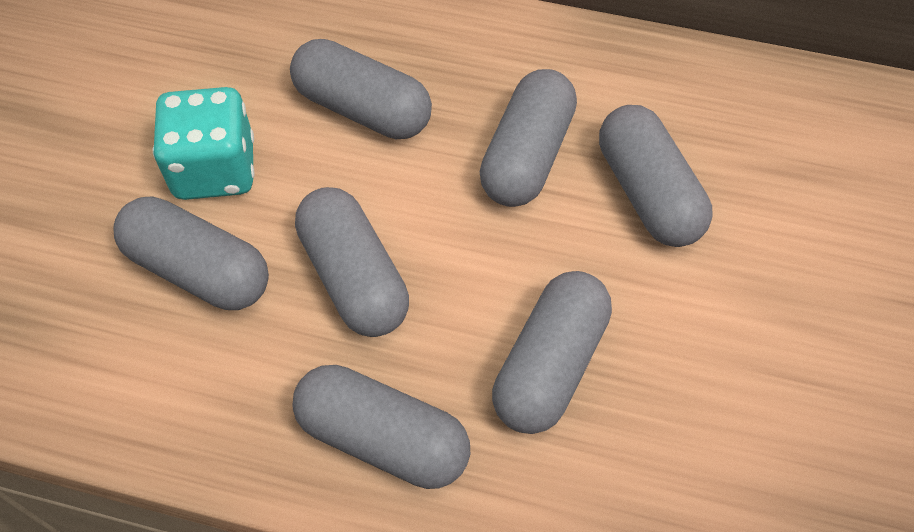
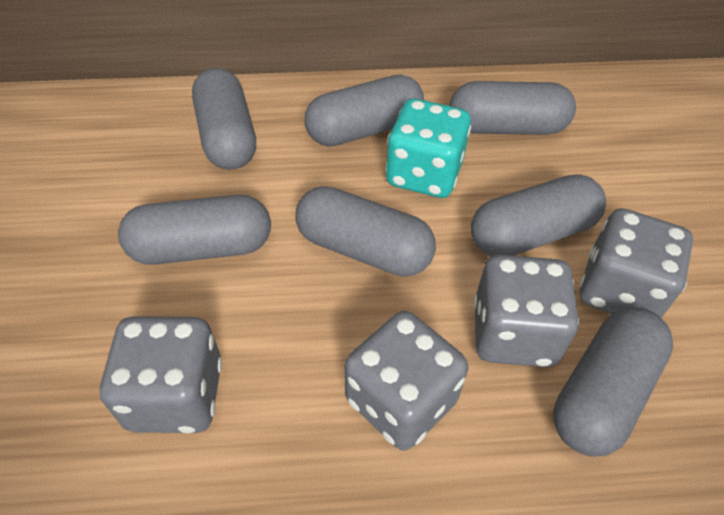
grey dice: none = 0 -> [100,316,222,433] [344,311,468,451] [474,255,579,367] [580,208,693,318] = 4

